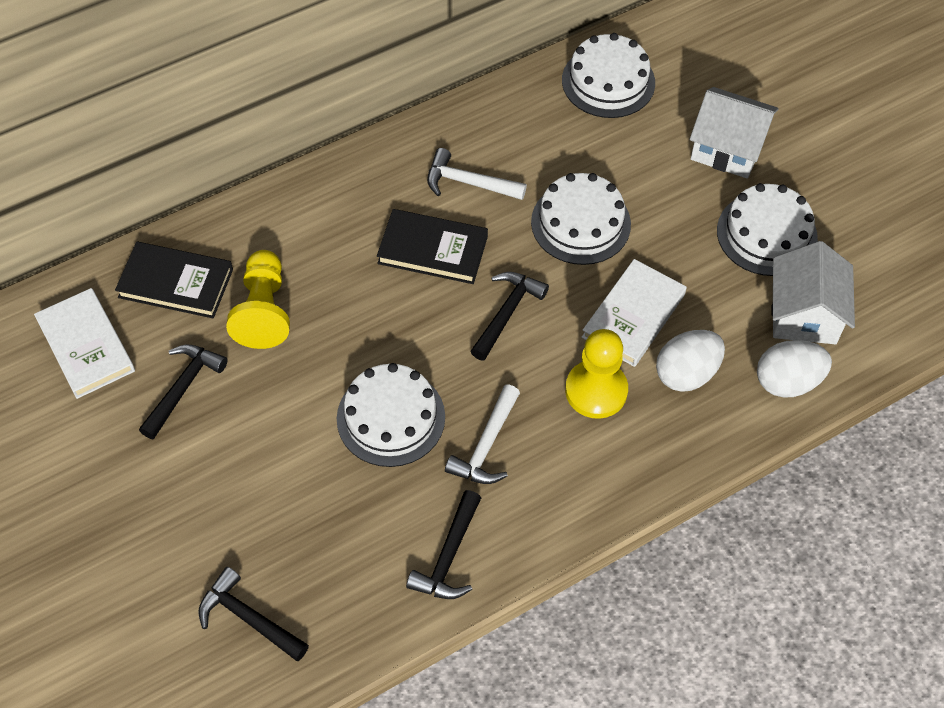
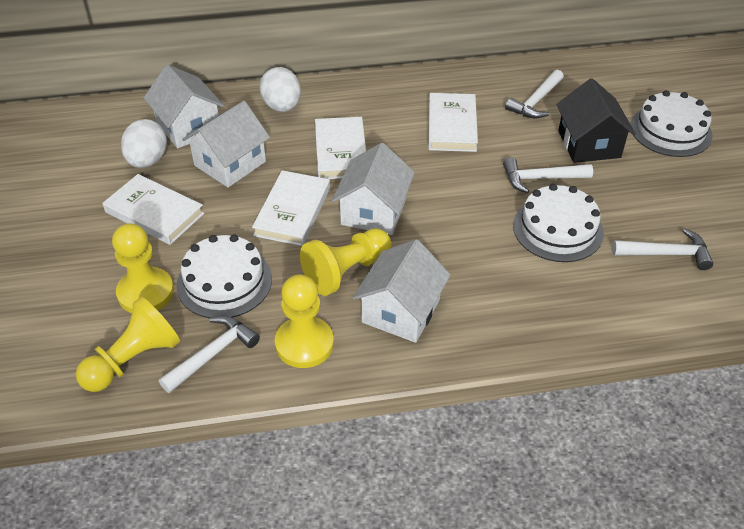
black book: [115,242,233,318] [377,209,488,284] = 2 -> none = 0
black hammer: [139,345,228,439] [199,567,309,661] [406,490,481,599] [471,272,549,361] = 4 -> none = 0
black house: none = 0 -> [556,78,636,163] = 1
white book: [34,288,135,399] [582,259,687,367] = 2 -> [102,174,204,245] [252,170,330,246] [315,117,366,179] [428,93,478,152] = 4
white cake: [337,363,445,467] [531,173,631,265] [562,33,655,118] [717,183,818,276] = 4 -> [177,234,272,318] [513,184,604,262] [631,90,712,157] = 3
white hammer: [427,148,527,200] [445,385,520,484] = 2 -> [159,316,260,393] [503,157,593,193] [505,70,564,118] [612,229,713,270] = 4
white house: [690,87,779,179] [772,241,855,344] = 2 -> [144,64,224,148] [182,101,270,187] [332,143,415,235] [353,239,451,343] = 4
yellow pawn: [226,250,290,349] [565,329,628,419] = 2 -> [76,297,180,392] [112,223,174,313] [275,274,334,368] [300,228,391,296] = 4

